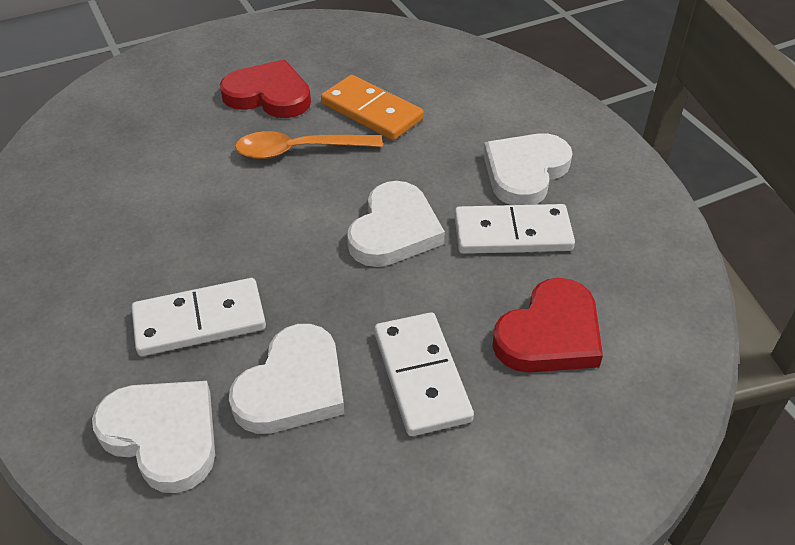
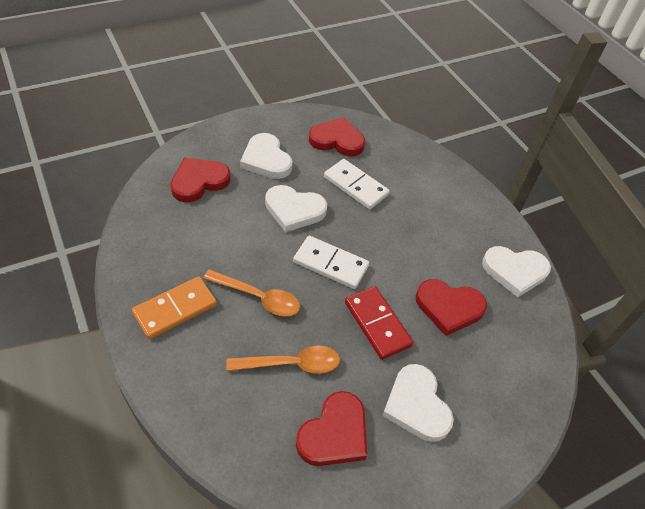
orange spoon: [235,131,383,159] = 1 -> [203,269,300,317] [226,345,340,374] = 2
red domino: none = 0 -> [345,286,413,360] = 1
red heart: [220,60,311,118] [492,278,603,373] = 2 -> [170,158,231,202] [296,391,367,466] [309,117,365,157] [416,279,487,336] = 4
white domino: [132,278,266,356] [374,312,474,436] [454,204,575,254] = 3 -> [293,236,369,289] [324,159,390,210] = 2

